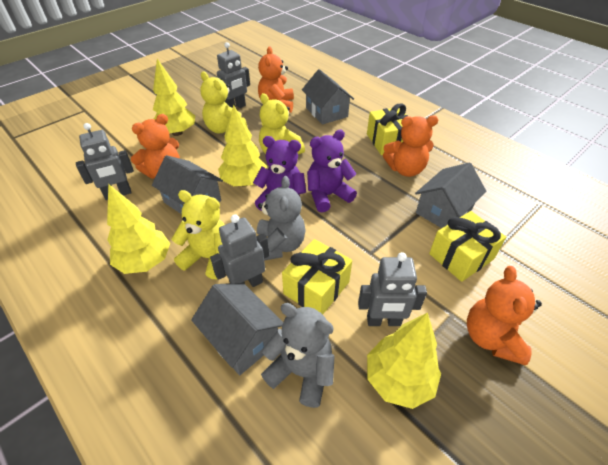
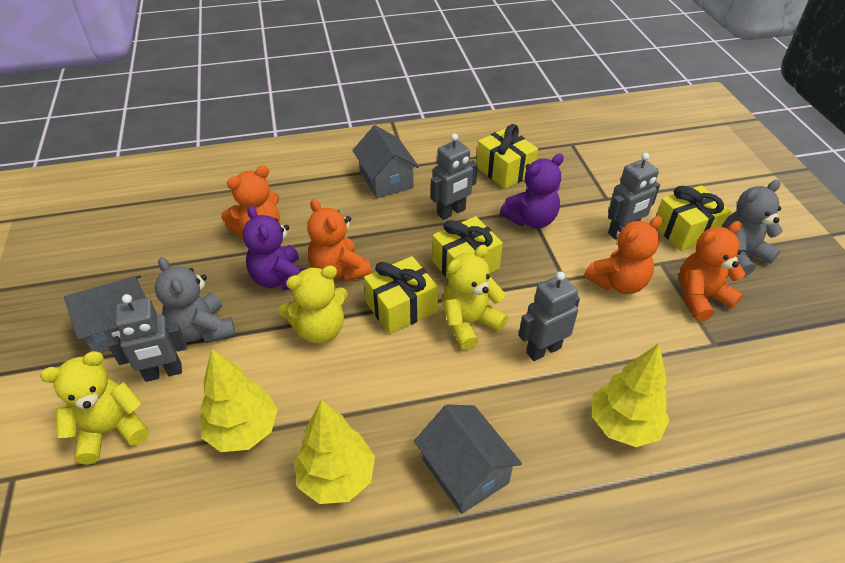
grey house: [152,155,223,214] [191,283,283,375] [302,69,354,125] [415,162,486,228] = 4 -> [64,275,146,353] [352,125,419,198] [414,405,522,514] = 3
yellow gift: [282,239,352,314] [367,103,408,155] [429,211,506,282] = 3 -> [364,256,438,334] [432,216,503,280] [476,124,538,189] [656,185,732,251] = 4
yellow tree: [107,184,170,274] [153,59,195,136] [218,105,267,186] [367,313,441,409] = 4 -> [200,349,278,452] [294,400,375,504] [592,343,669,447] = 3

